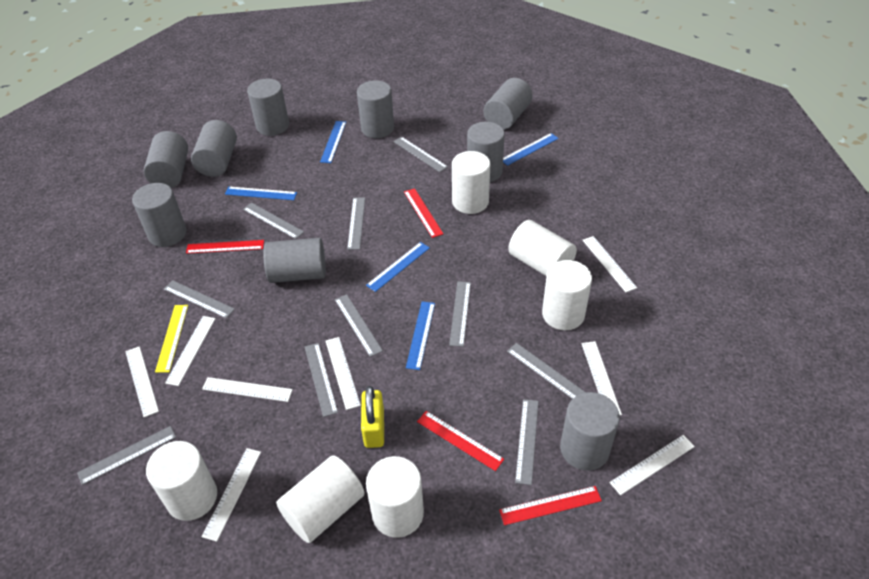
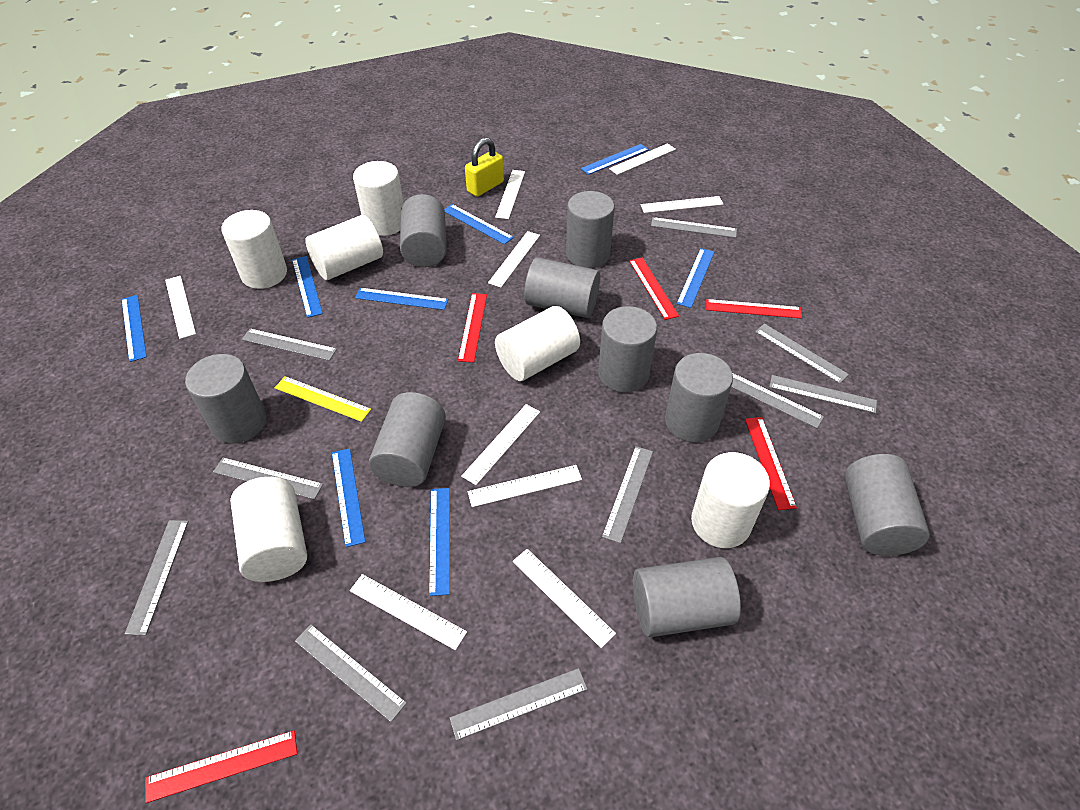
blue ruler: [225,186,297,200] [320,121,346,163] [366,242,430,292] [406,302,435,370] [503,133,559,166] = 5 -> [122,295,147,362] [292,256,323,318] [332,448,365,547] [355,288,448,310] [429,488,450,596] [444,204,514,245] [581,144,649,175] [677,248,714,308] = 8
red ruler: [186,240,264,254] [404,188,443,238] [417,411,504,471] [499,486,602,525] = 4 -> [145,730,297,803] [458,293,487,362] [629,257,679,320] [706,299,802,319] [745,417,797,510] = 5
white ruler: [125,346,159,417] [165,316,216,386] [202,377,293,402] [202,448,261,542] [326,337,361,410] [581,341,622,415] [582,236,637,292] [609,435,695,495] = 8 -> [165,276,196,339] [350,574,467,650] [461,404,540,485] [468,465,582,507] [488,231,540,288] [495,170,525,219] [513,549,616,648] [609,143,676,175] [641,196,723,213] = 9

